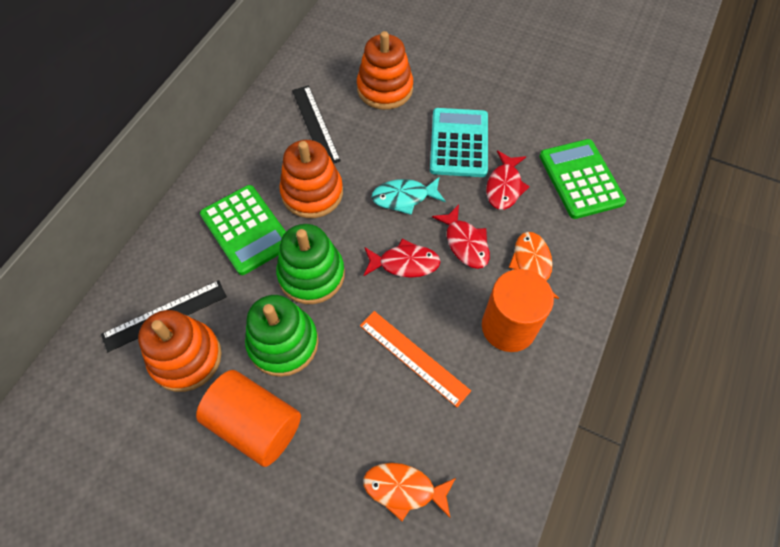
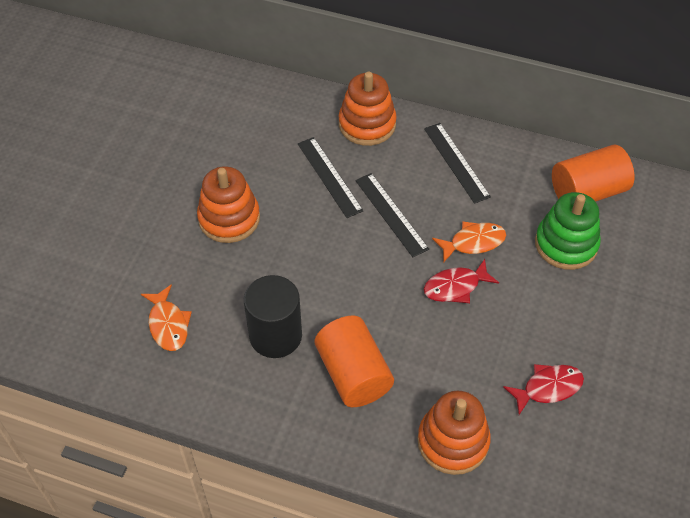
black cylinder: none = 0 -> [244,275,302,358] = 1
black ruler: [101,280,227,352] [292,86,341,164] = 2 -> [298,137,364,218] [355,173,429,257] [424,123,491,204] = 3
green calculator: [200,185,286,275] [539,139,626,219] = 2 -> none = 0
green stacking toy: [245,295,318,377] [276,224,345,304] = 2 -> [535,192,601,270] = 1
orange ruler: [360,311,471,407] = 1 -> none = 0
red fish: [363,239,441,278] [432,205,490,269] [486,150,530,210] = 3 -> [424,259,499,303] [503,364,584,415] = 2
turquoise calculator: [430,108,488,177] = 1 -> none = 0
turquoise fish: [371,177,446,215] = 1 -> none = 0

